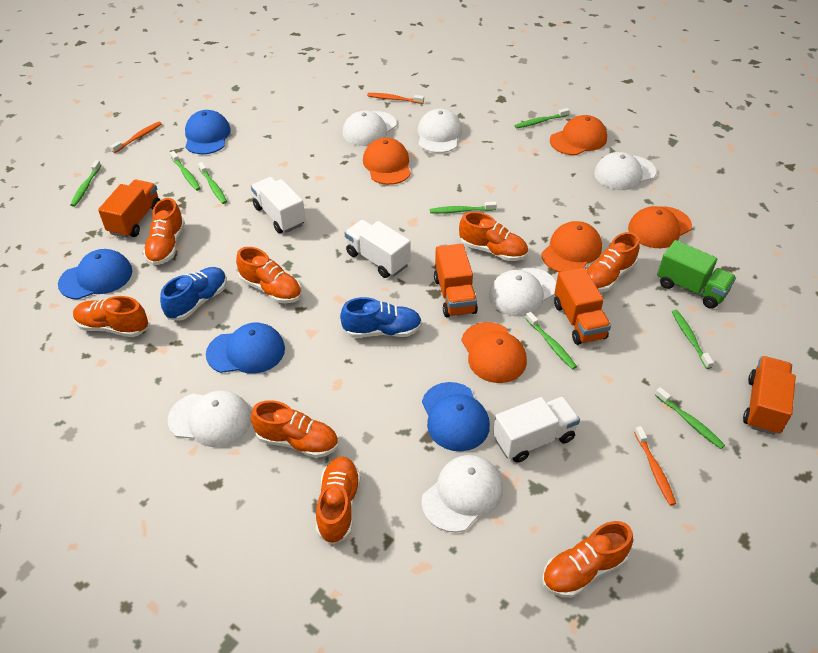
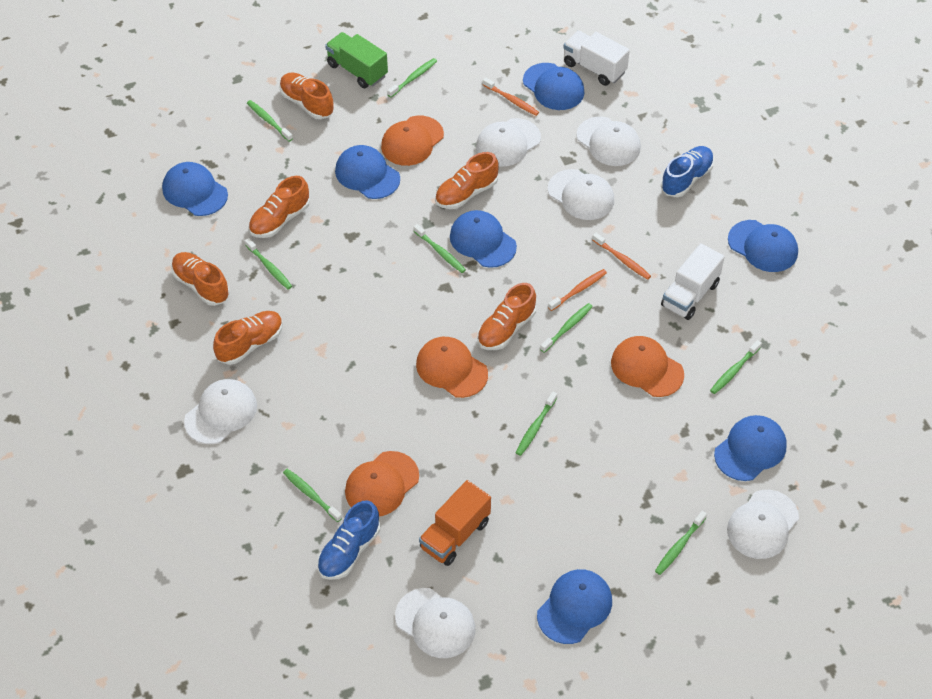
blue cap: [58,249,132,299] [185,110,231,154] [206,323,285,374] [422,382,490,451] = 4 -> [162,162,228,216] [335,145,400,199] [450,210,517,268] [523,63,585,110] [537,569,612,644] [714,415,787,481] [728,220,798,272] = 7
green toothbrush: [70,160,101,207] [170,151,201,191] [198,162,227,204] [430,202,497,213] [515,108,569,129] [526,312,577,369] [655,387,725,449] [672,310,714,369] = 8 -> [245,238,292,290] [247,100,293,142] [283,469,342,522] [387,58,437,98] [413,224,466,273] [516,392,557,456] [540,303,593,353] [655,511,707,575] [710,340,762,394] = 9
orange cap: [363,138,411,185] [461,322,527,383] [541,221,602,272] [550,115,607,155] [628,206,692,248] = 5 -> [345,451,419,516] [381,116,444,166] [416,337,488,398] [611,336,684,397] = 4
orange shoe: [73,296,148,337] [143,198,185,265] [236,247,301,304] [251,400,338,458] [316,457,361,544] [459,212,528,261] [542,521,633,598] [586,232,640,292] = 8 -> [171,252,230,306] [213,311,283,365] [249,176,310,238] [279,72,334,119] [435,152,499,209] [477,283,536,350] = 6
orange truck: [98,180,160,238] [434,244,478,317] [554,267,611,345] [743,356,796,435] = 4 -> [419,480,491,566] = 1
white truck: [251,177,305,233] [345,220,411,278] [493,397,580,463] = 3 -> [563,31,630,86] [661,243,725,320] = 2

